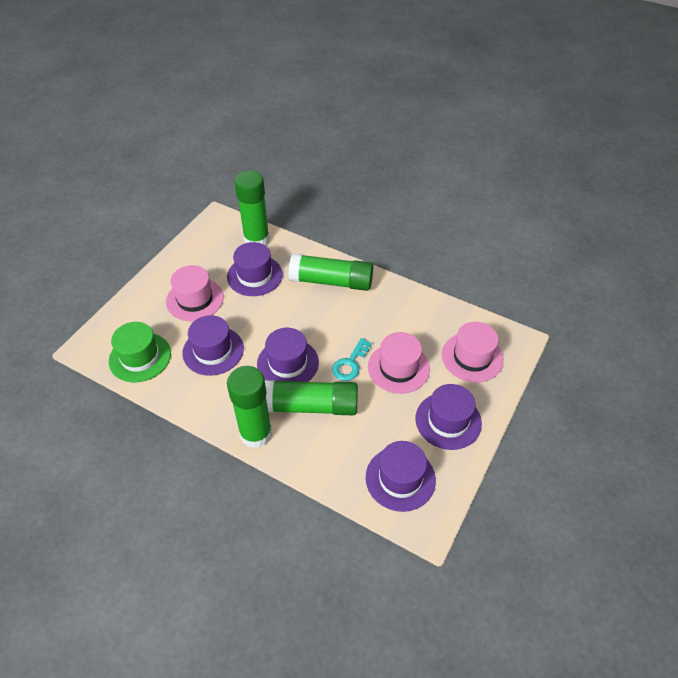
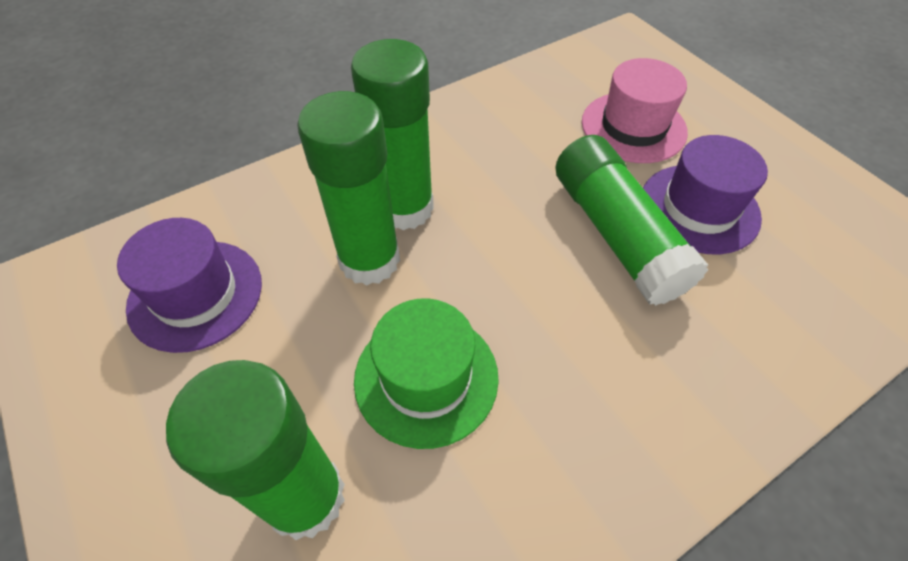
pink hat: [166,265,224,321] [368,332,430,394] [442,322,504,383] = 3 -> [582,58,688,163] = 1
purple hat: [182,315,244,376] [227,242,283,296] [257,328,319,382] [366,441,436,512] [416,384,482,450] = 5 -> [117,218,262,353] [643,135,768,254] = 2
turquoise key: [332,338,372,381] = 1 -> none = 0

